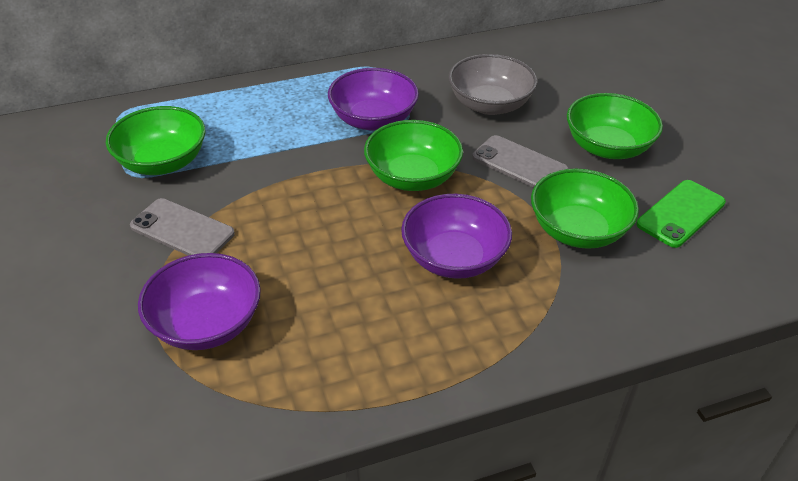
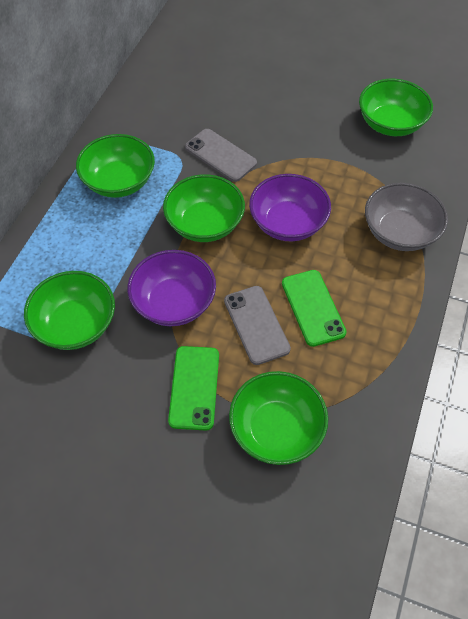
green bowl: [106,106,205,175] [364,120,463,191] [531,169,639,249] [567,93,663,159] = 4 -> [24,271,115,350] [76,134,155,198] [163,174,245,242] [229,371,328,465] [359,79,433,136] = 5
green phone: [636,180,726,248] = 1 -> [168,346,219,430] [282,270,347,347] = 2
purple bowl: [138,253,261,350] [328,68,419,131] [401,194,512,279] = 3 -> [127,250,216,326] [249,174,331,241] = 2

